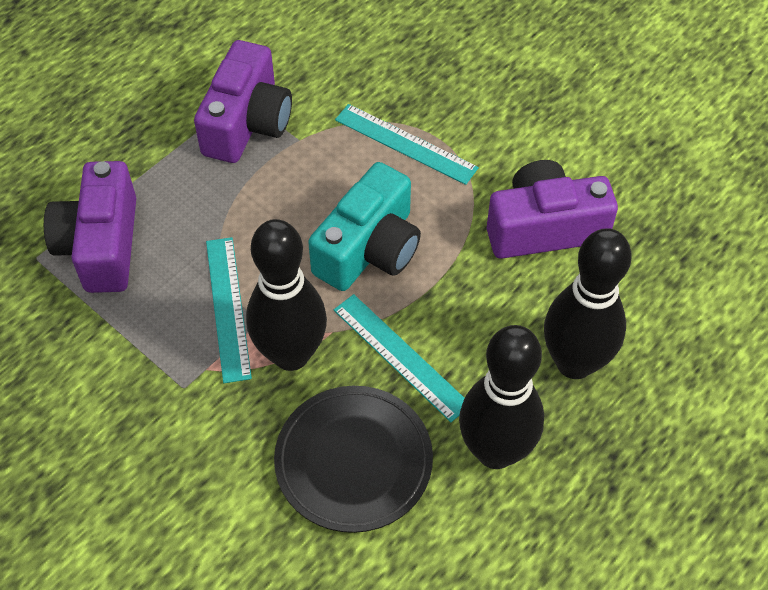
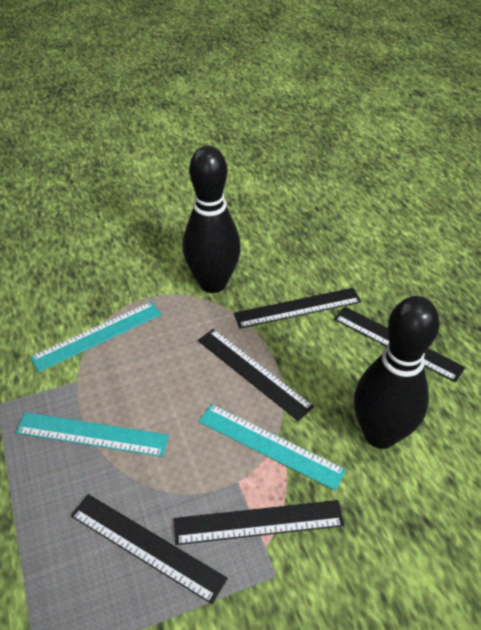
black bowling pin: [246,219,327,371] [459,325,544,469] [544,228,631,379] = 3 -> [183,146,241,293] [354,296,440,449] = 2
black plate: [274,386,433,533] = 1 -> none = 0
black ruler: none = 0 -> [71,494,228,604] [174,500,344,545] [198,329,314,421] [234,288,361,329] [334,307,465,382] = 5
purple camera: [44,161,136,293] [194,40,292,163] [487,160,618,259] = 3 -> none = 0
turquoise camera: [308,162,421,291] = 1 -> none = 0

